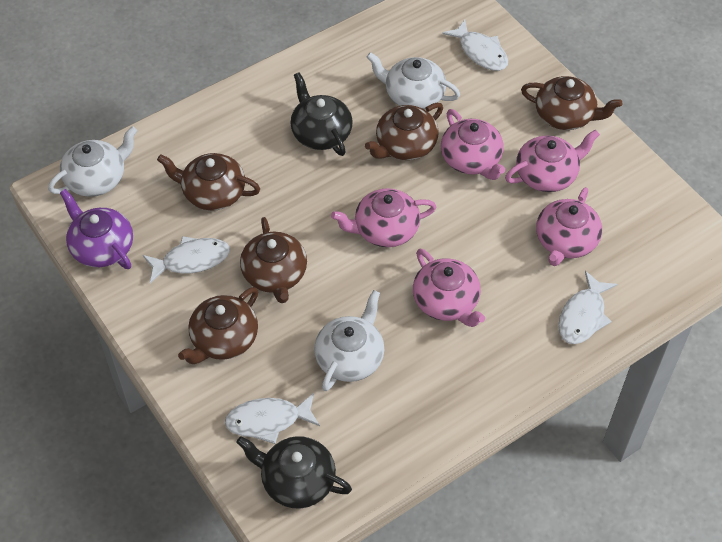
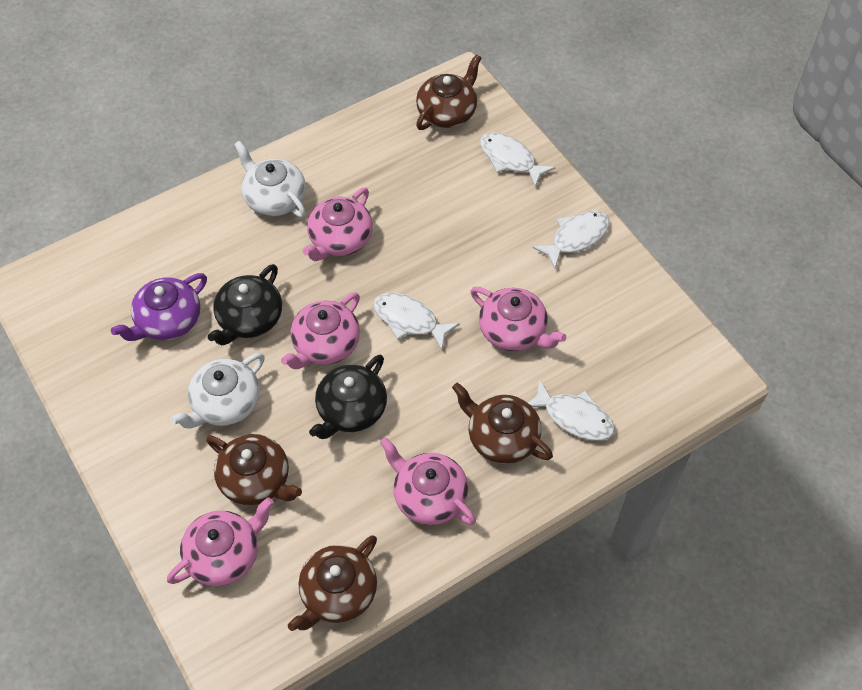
brown teapot: [157,153,260,211] [178,287,258,364] [240,217,307,303] [365,103,443,160] [521,76,622,130] = 5 -> [206,434,302,505] [288,535,377,631] [416,54,481,130] [452,383,553,464] = 4
white teapot: [48,126,137,197] [314,290,385,391] [366,52,460,109] = 3 -> [170,353,265,428] [234,141,306,217] = 2

